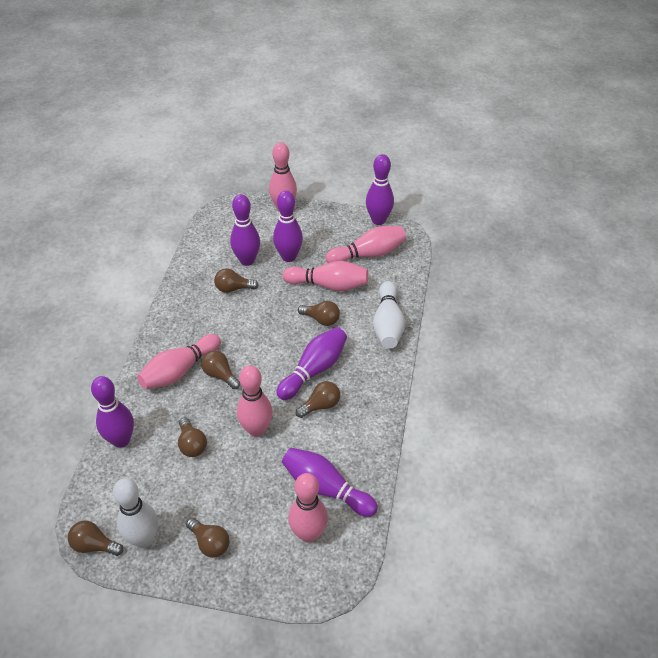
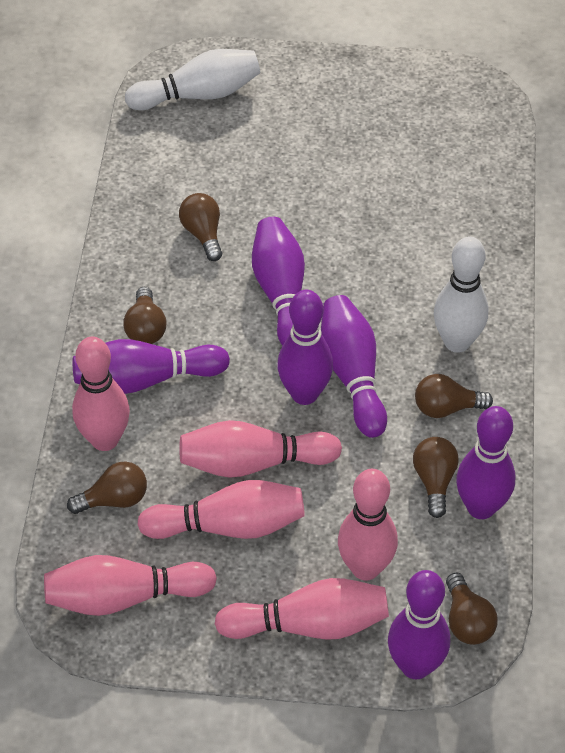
brown light bulb: [68,521,123,556] [178,417,207,457] [186,518,230,558] [201,350,240,389] [214,268,259,293] [296,381,340,418] [298,301,340,326] = 7 -> [67,462,147,514] [123,287,167,344] [179,193,222,261] [413,437,459,518] [415,374,493,418] [446,573,498,645] = 6

